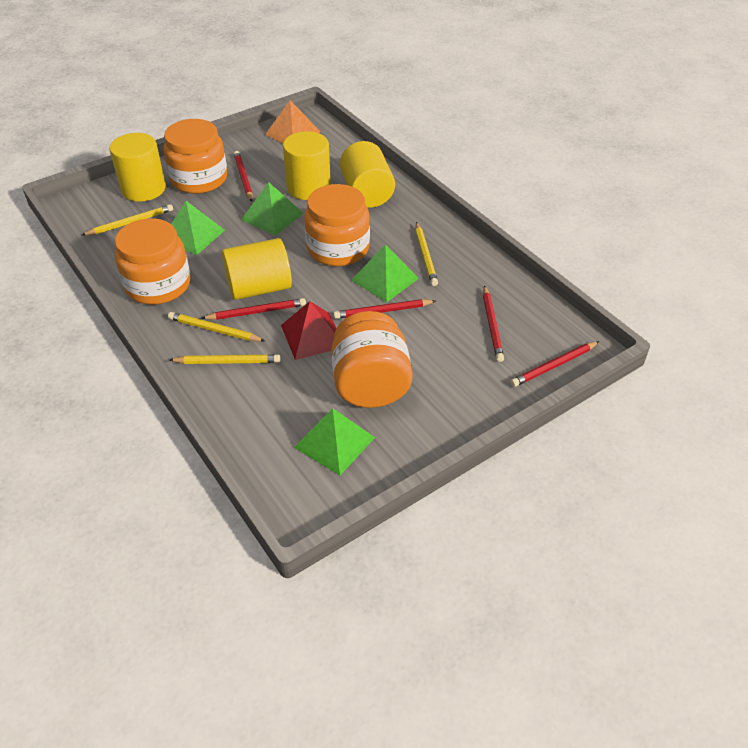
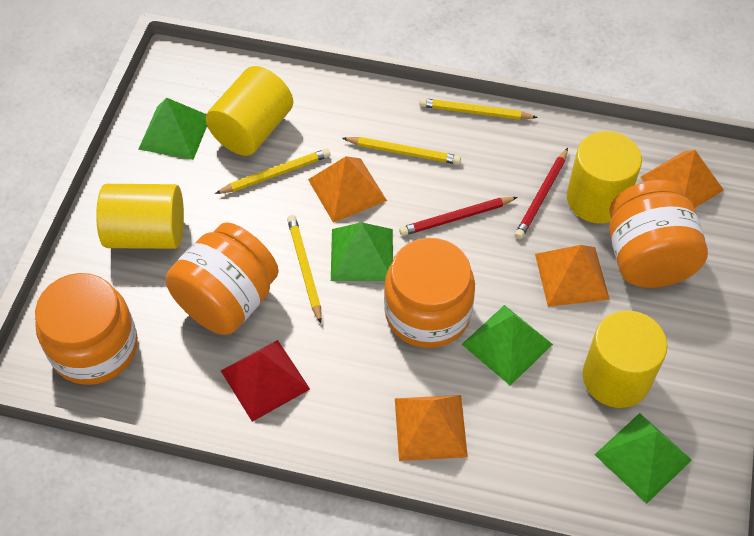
orange pyramid: [265,100,320,143] = 1 -> [308,156,387,223] [395,395,468,461] [535,245,610,307] [640,150,724,208] = 4
red pencil: [201,298,306,320] [234,151,253,202] [333,299,436,319] [483,285,504,362] [510,341,599,387] = 5 -> [399,197,518,236] [514,148,568,239] = 2

